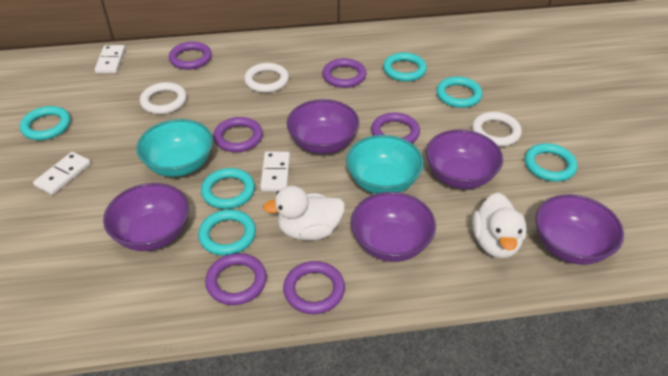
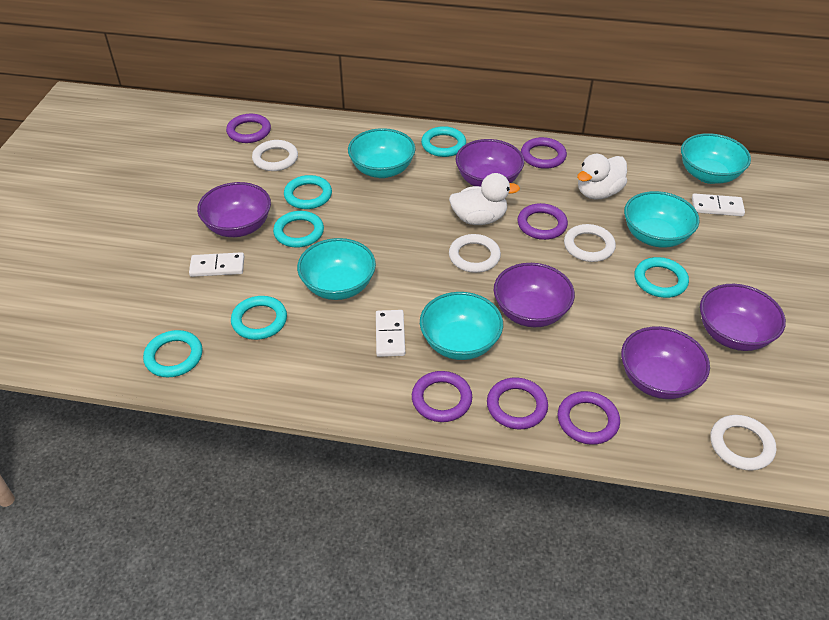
turquoise bowl: [136,119,213,177] [346,135,424,194] = 2 -> [297,238,376,300] [348,128,416,178] [420,292,503,360] [624,191,699,247] [681,133,751,184] = 5
white ring: [140,82,187,114] [244,63,289,93] [472,112,522,147] = 3 -> [252,140,298,171] [449,234,501,273] [564,224,616,262] [710,415,776,471] = 4

